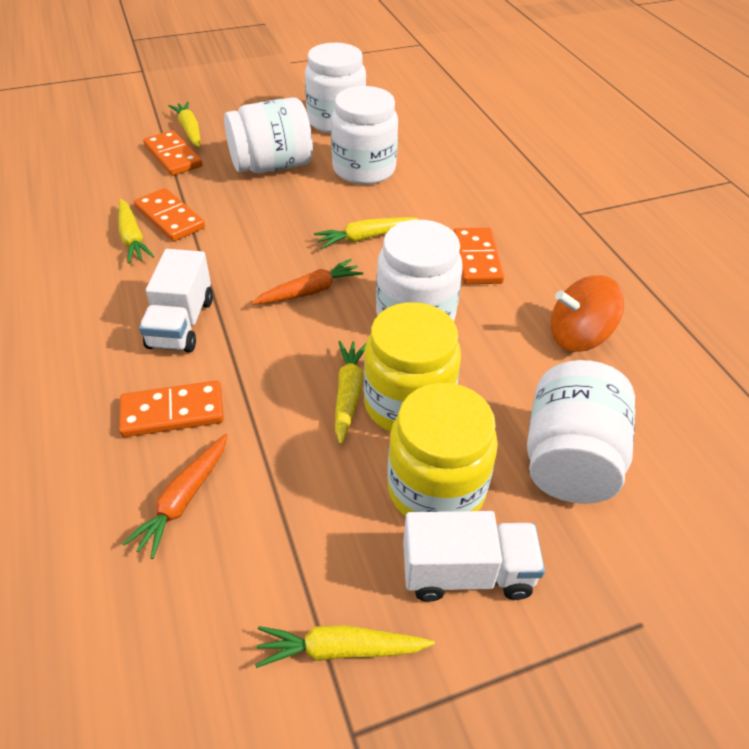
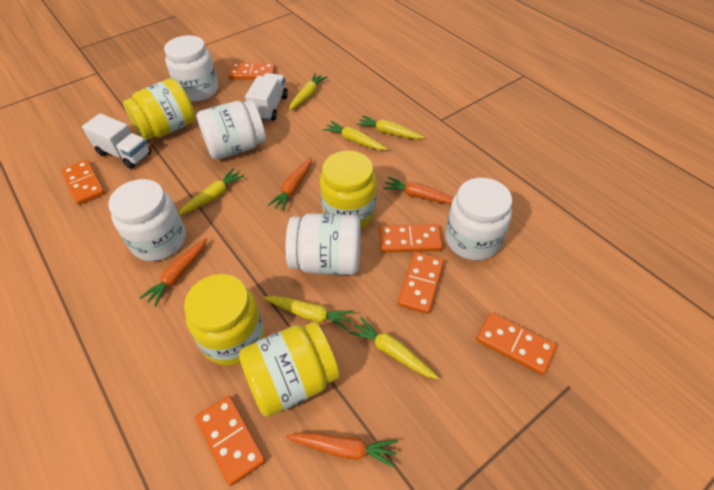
orange carrot: [122,434,228,559] [252,259,363,305] = 2 -> [140,238,207,307] [267,157,312,211] [286,433,398,468] [383,177,454,204] = 4
orange domino: [119,381,224,437] [134,188,205,241] [143,130,203,176] [454,228,504,284] = 4 -> [61,160,105,205] [195,395,266,486] [228,63,275,80] [379,224,443,253] [397,252,444,314] [476,312,557,375] = 6
orange spinning top: [551,275,624,352] = 1 -> none = 0
yellow carrot: [119,199,154,264] [169,102,201,147] [255,625,435,668] [314,217,418,249] [335,341,367,445] = 5 -> [179,168,245,215] [263,296,355,331] [289,73,327,111] [323,121,387,150] [349,317,439,379] [356,115,424,139] = 6
yellow jar: [364,302,461,432] [388,383,498,517] = 2 -> [123,78,195,140] [184,274,264,366] [239,322,339,417] [320,151,377,228] = 4

